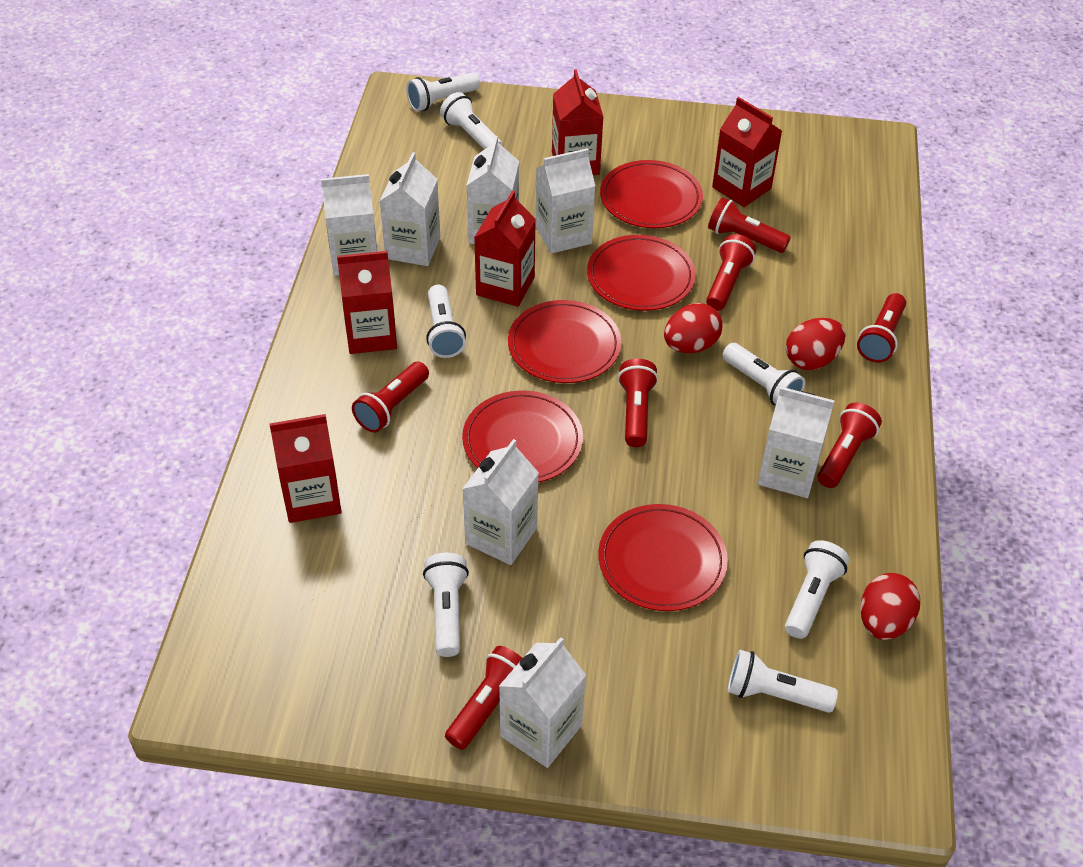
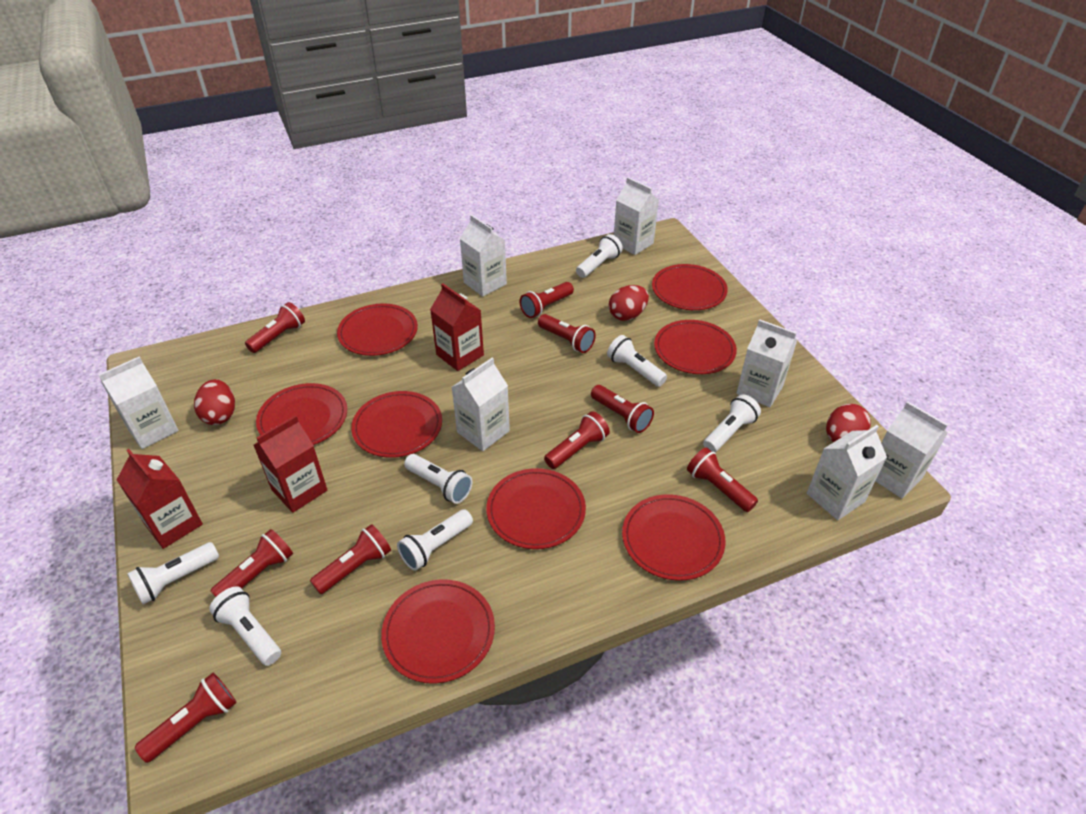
red carton: [269,414,342,523] [337,251,397,354] [474,190,536,307] [552,69,603,175] [712,97,782,207] = 5 -> [117,449,203,549] [254,415,327,513] [430,283,484,371] = 3
red flashlight: [352,362,429,432] [445,646,522,750] [618,359,658,447] [706,234,756,311] [708,197,791,253] [818,403,882,488] [857,293,906,363] = 7 -> [135,673,236,763] [210,529,293,597] [245,302,305,353] [310,524,391,594] [520,282,574,318] [538,314,596,353] [544,411,610,469] [591,385,654,433] [687,447,758,512] = 9
red plate: [462,390,583,482] [508,300,622,383] [587,235,696,311] [598,504,728,611] [600,160,703,228] = 5 -> [256,383,347,445] [337,303,418,356] [351,391,442,458] [381,579,495,684] [486,468,586,549] [622,494,726,581] [652,264,728,310] [654,320,737,374] = 8

